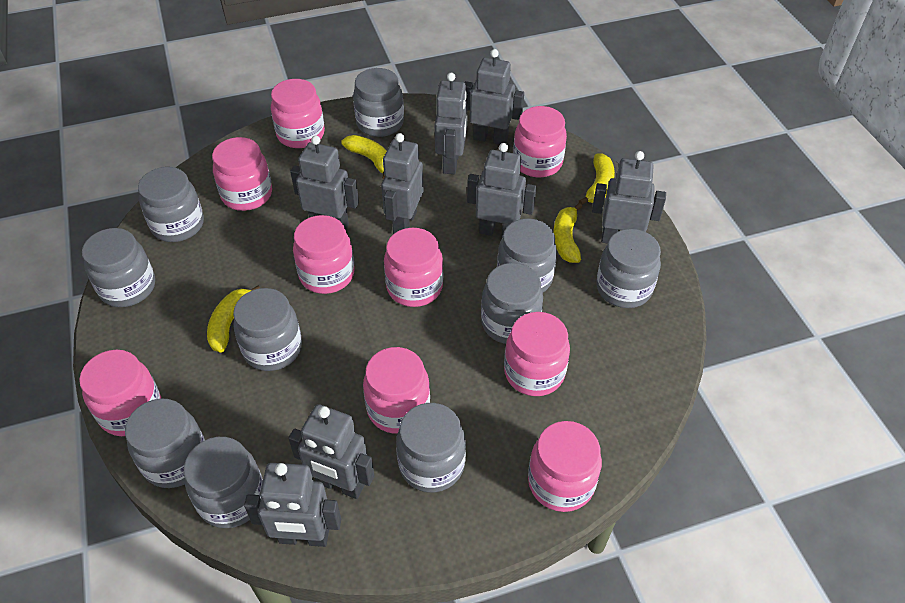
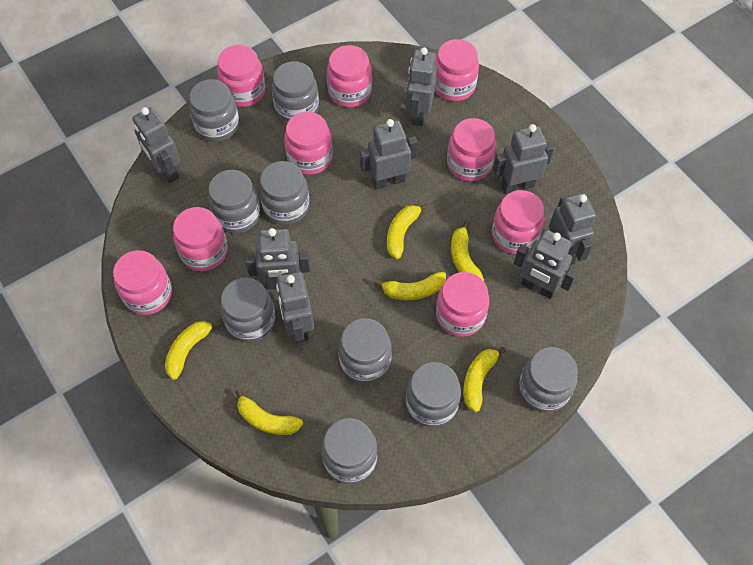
grey jar: [82,228,155,307] [125,398,205,488] [138,167,204,242] [184,437,263,528] [233,288,302,371] [353,68,404,137] [396,403,466,492] [481,263,543,344] [497,218,557,293] [596,229,661,308] = 10 -> [189,79,239,142] [208,170,260,233] [220,278,276,342] [259,161,309,225] [272,61,319,122] [321,418,378,484] [338,318,392,384] [406,362,461,428] [519,347,578,413] = 9
yellow banana: [207,285,260,353] [341,135,386,179] [553,203,582,263] [579,153,615,205] = 4 -> [165,321,220,380] [235,389,303,435] [375,272,446,300] [387,204,428,259] [451,221,484,281] [463,347,506,412] = 6

